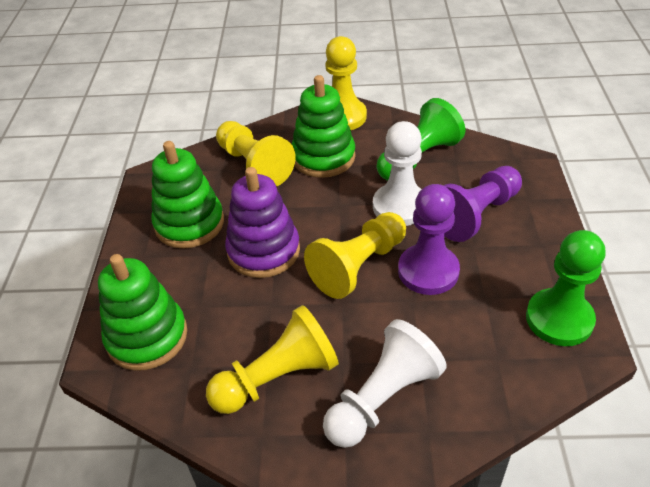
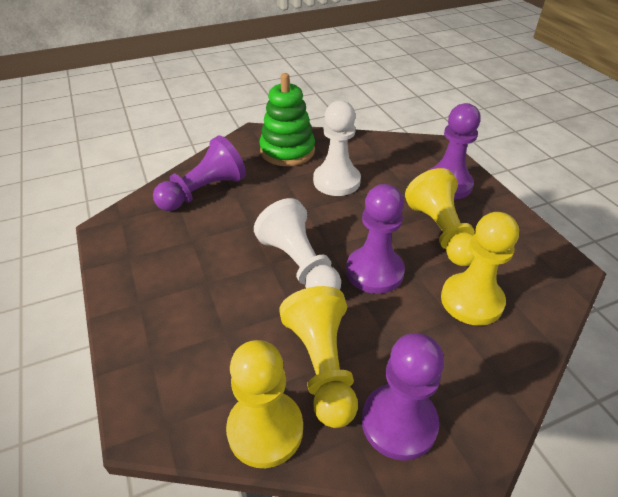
green pawn: [376,98,465,181] [526,230,606,346] = 2 -> none = 0
green stacking toy: [98,254,187,371] [151,141,224,249] [292,75,356,178] = 3 -> [259,73,315,166] = 1
purple pawn: [398,184,460,295] [443,166,522,242] = 2 -> [153,135,246,211] [346,184,405,294] [362,333,444,461] [429,103,481,200] = 4
purple stacking toy: [225,167,300,278] = 1 -> none = 0

